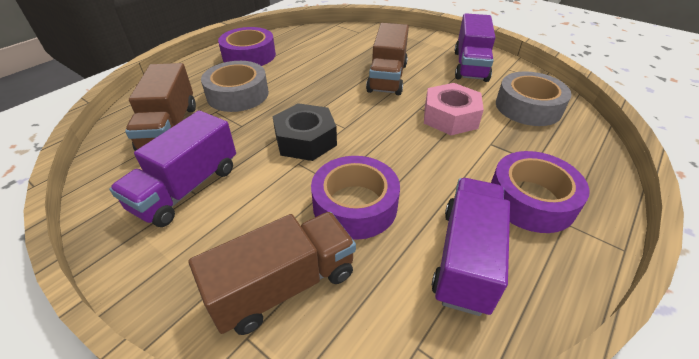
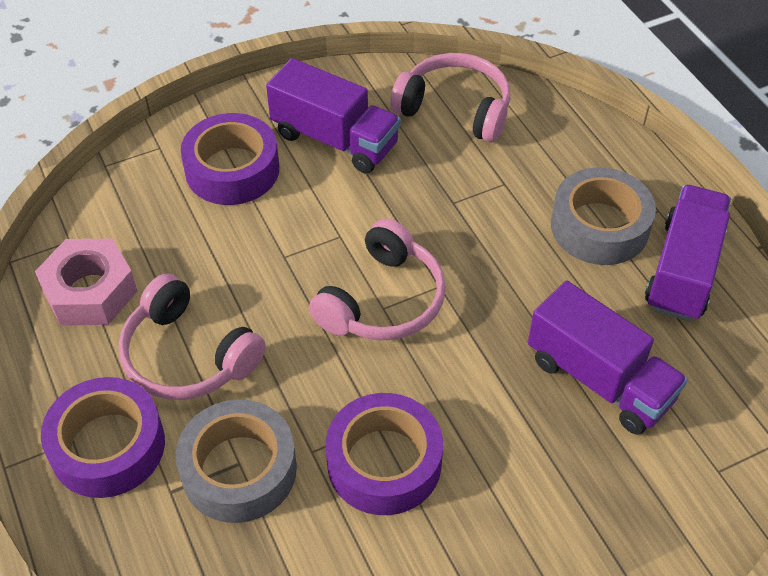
black nut: [272,103,337,161] = 1 -> none = 0
brown truck: [125,63,196,151] [189,212,356,335] [366,23,409,95] = 3 -> none = 0
pink headphones: none = 0 -> [118,273,266,400] [309,219,446,341] [390,53,511,143] = 3

